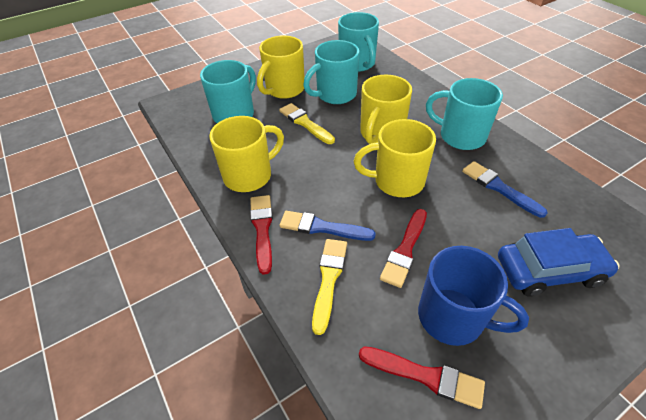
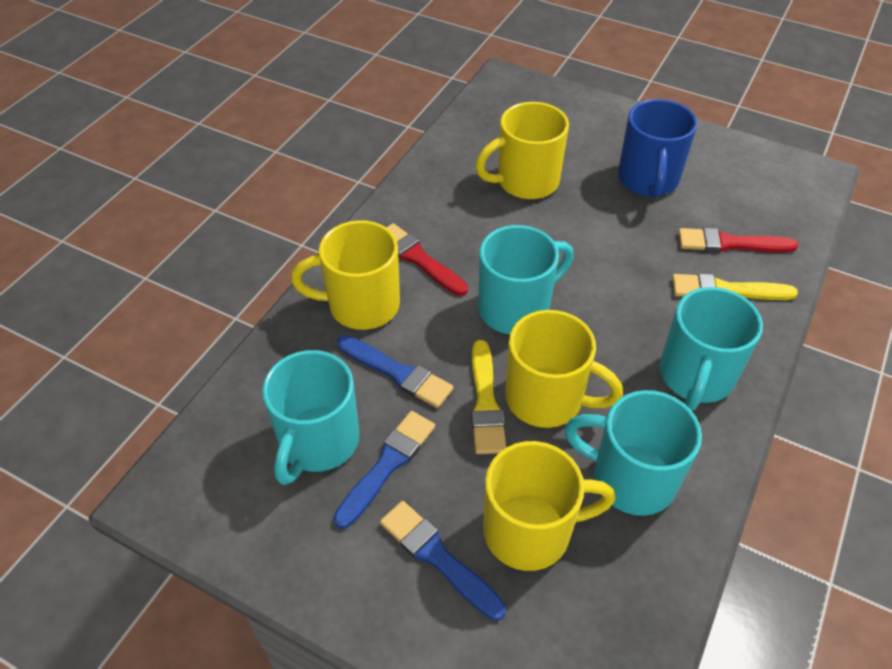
blue brush: [279,211,376,241] [462,161,548,218] = 2 -> [333,411,435,529] [337,335,454,408] [380,501,506,621] = 3
blue car: [498,228,620,297] = 1 -> none = 0
red brush: [250,195,273,275] [359,346,485,409] [380,209,427,288] = 3 -> [386,223,468,296] [678,228,798,252] = 2

